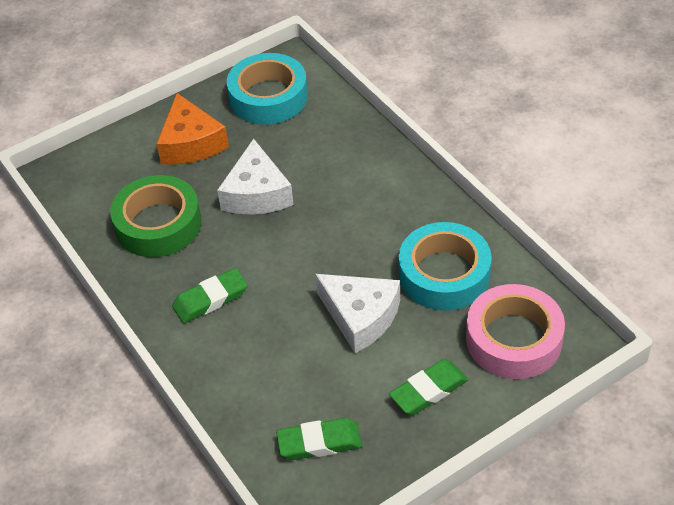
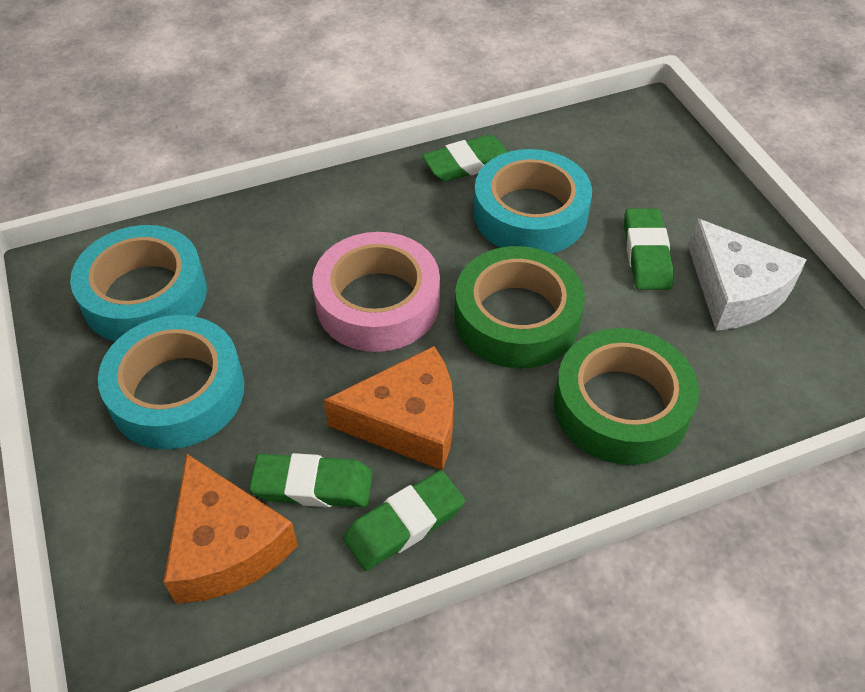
green eraser: [172,268,248,323] [276,418,362,460] [389,359,468,415] = 3 -> [249,453,373,508] [343,470,465,571] [422,135,508,182] [624,208,674,290] = 4
green tape: [110,175,202,257] = 1 -> [455,246,585,369] [554,328,699,465] = 2
orange cheese: [157,93,229,165] = 1 -> [164,454,298,604] [324,346,454,470] = 2
turquoise tape: [227,53,308,125] [399,222,492,311] = 2 -> [70,225,207,342] [98,315,244,450] [473,149,592,254] = 3
white cheese: [217,139,294,215] [315,274,400,353] = 2 -> [688,218,807,331] = 1

